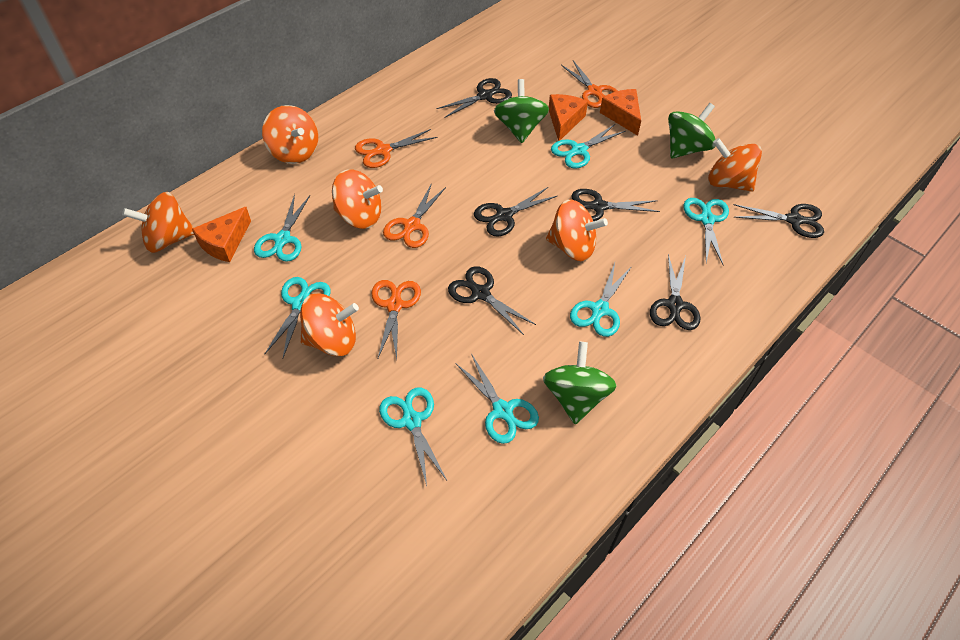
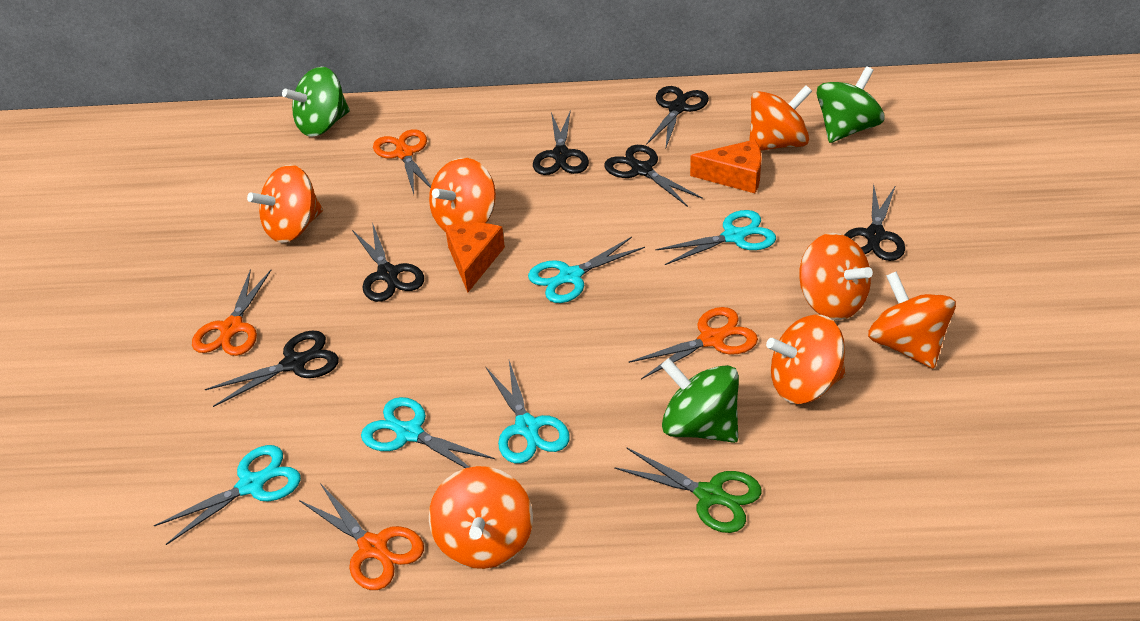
green scissors: none = 0 -> [614,448,762,533] = 1
orange cheese: [192,207,251,262] [549,94,588,141] [600,89,641,136] = 3 -> [445,223,505,293] [690,140,762,193] = 2
orange spinning top: [122,192,194,253] [262,105,318,164] [300,294,359,356] [332,169,383,229] [546,200,608,261] [708,138,762,192] = 6 -> [247,165,323,243] [429,158,496,232] [429,466,533,569] [749,85,812,151] [766,315,845,404] [799,233,873,320] [868,271,956,369] = 7
turquoise scissors: [254,194,310,262] [265,277,331,358] [379,387,447,486] [455,354,539,444] [551,124,626,169] [570,263,632,337] [683,198,729,265] = 7 -> [154,445,301,545] [361,397,495,468] [486,361,570,464] [528,237,645,303] [655,210,776,265] = 5

